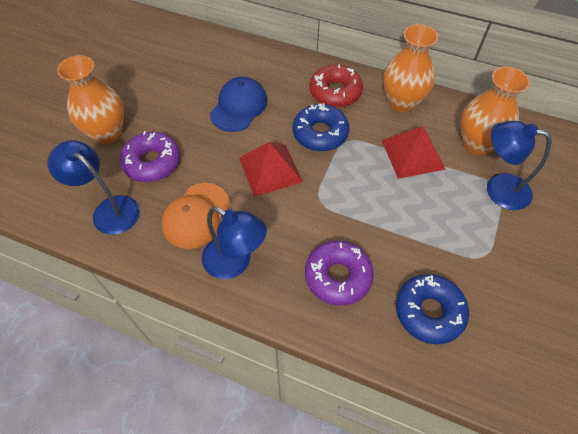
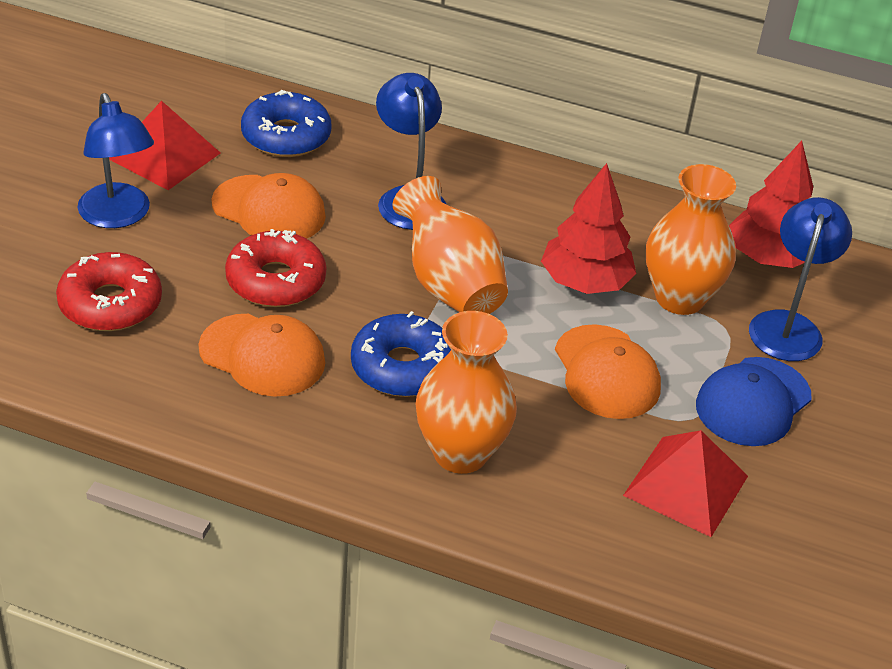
orange cap: [161,183,230,249] = 1 -> [198,314,325,397] [212,173,326,239] [555,324,661,419] = 3
purple donut: [120,131,180,182] [305,241,374,306] = 2 -> none = 0
red donut: [309,64,363,108] = 1 -> [56,252,162,331] [225,229,326,307] = 2
red tree: none = 0 -> [541,163,637,294] [729,141,813,268] = 2

